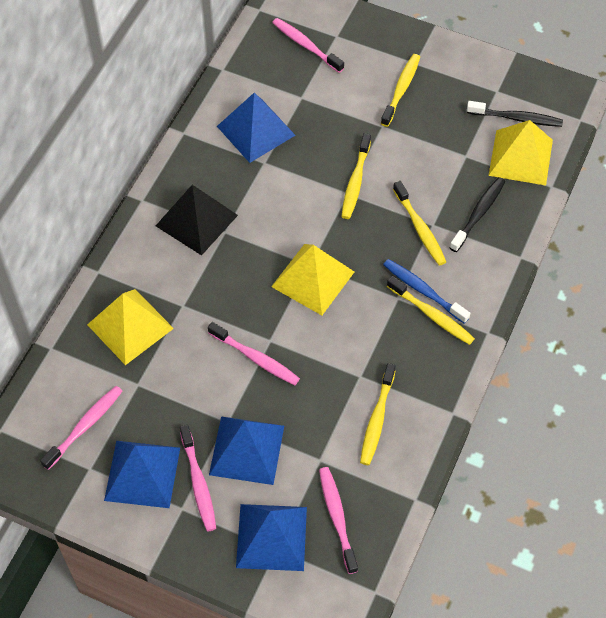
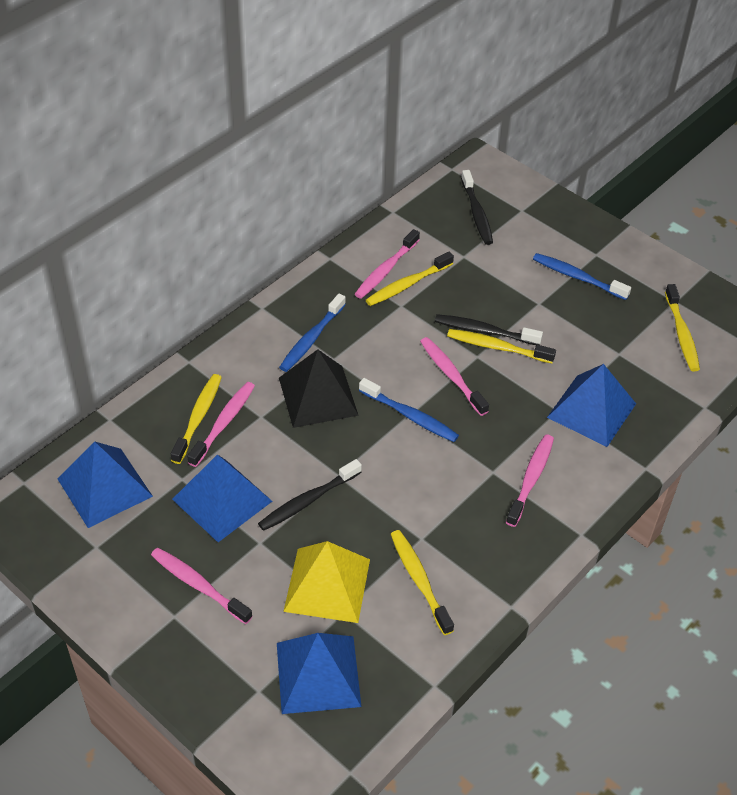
black toothbrush: [450,177,505,252] [467,101,563,127] = 2 -> [258,459,362,531] [435,314,543,345] [461,170,493,245] = 3
blue toothbrush: [383,259,470,324] = 1 -> [279,294,346,372] [359,378,459,442] [533,253,631,300] = 3
yellow pyramid: [87,289,174,365] [271,244,354,315] [488,120,553,186] = 3 -> [283,541,370,623] = 1

